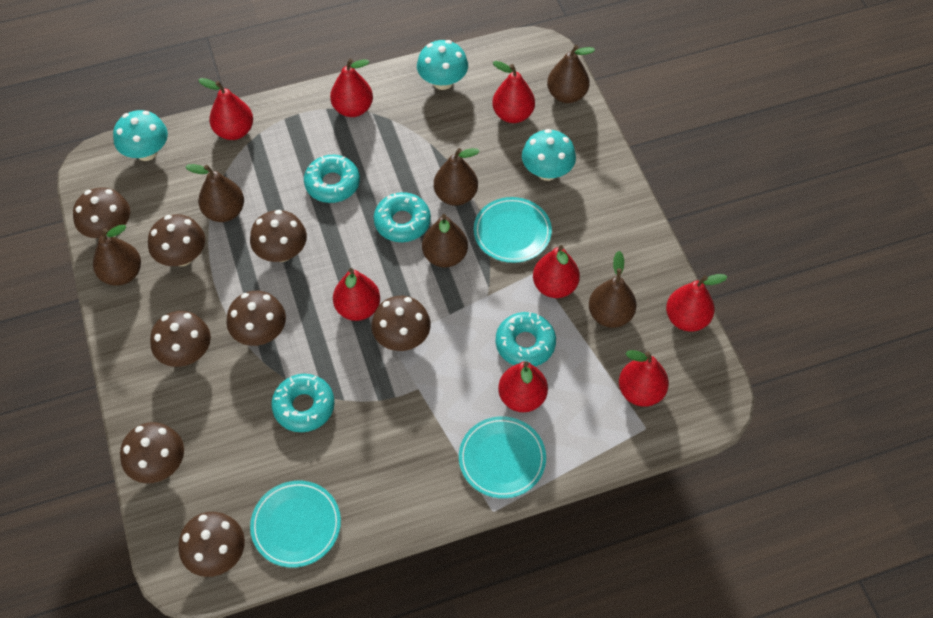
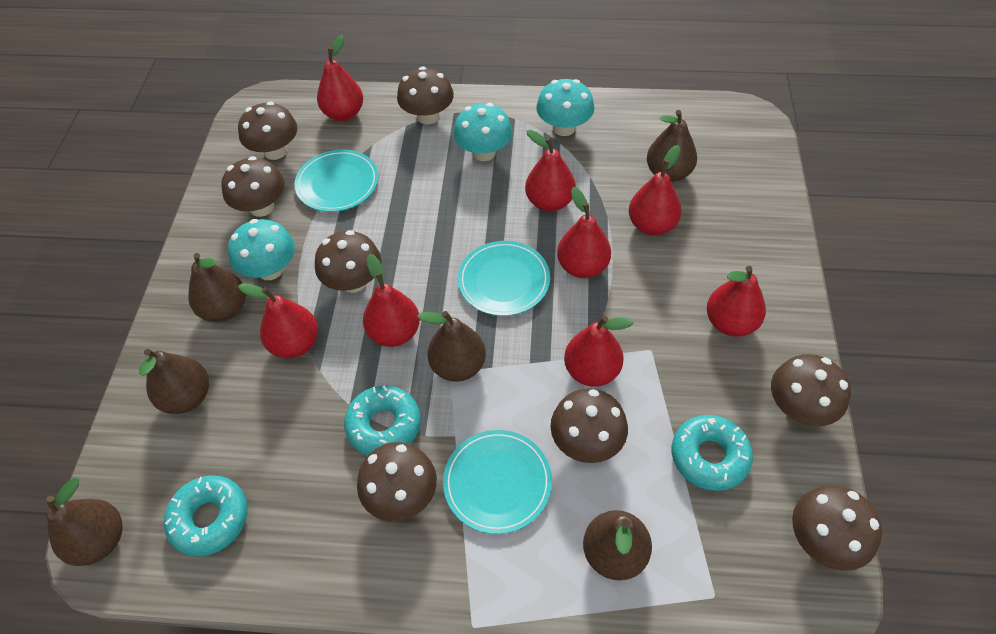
turquoise donut: [271,374,335,432] [304,155,360,203] [374,192,431,242] [496,312,556,367] = 4 -> [164,476,248,557] [344,386,421,456] [672,415,753,491] = 3

